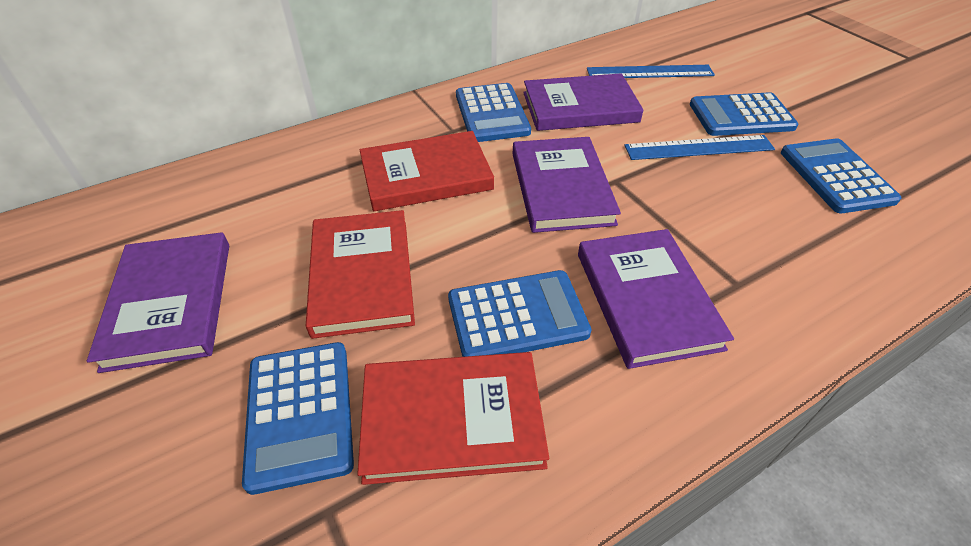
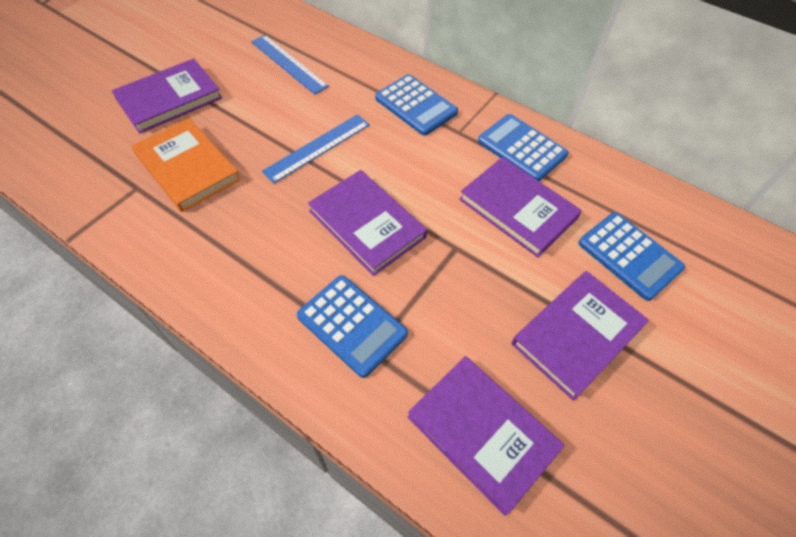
blue calculator: [242,342,354,495] [448,270,591,357] [456,83,531,142] [690,92,798,136] [781,138,901,213] = 5 -> [297,275,408,378] [375,74,458,136] [478,114,569,181] [578,212,685,301] = 4
orange book: none = 0 -> [132,118,241,212] = 1
purple book: [87,232,229,373] [513,137,621,233] [523,73,643,131] [578,229,734,369] = 4 -> [112,58,222,134] [308,170,427,276] [407,356,565,516] [459,157,582,258] [511,271,649,401] = 5
red book: [306,210,415,339] [357,352,549,485] [360,131,494,211] = 3 -> none = 0

